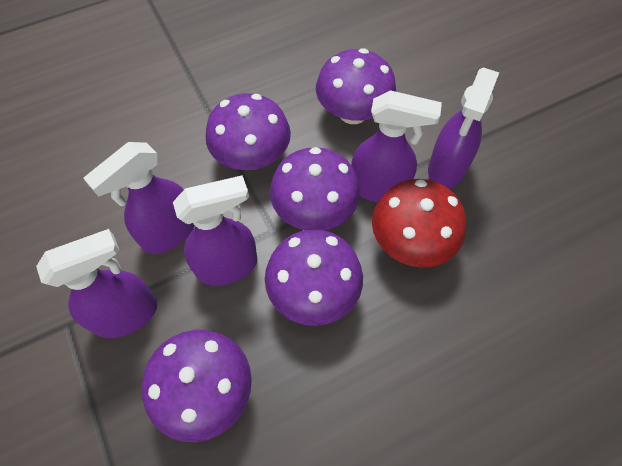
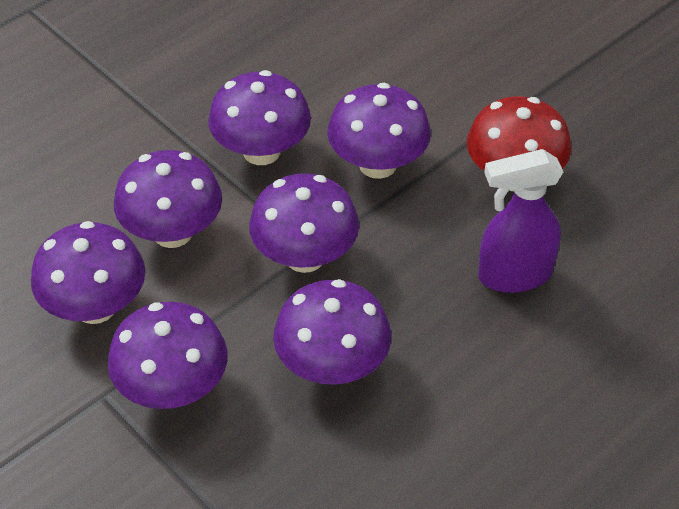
purple mushroom: [141,330,252,442] [206,93,291,170] [265,229,363,326] [270,147,360,231] [316,48,396,124] = 5 -> [31,221,146,324] [108,302,228,409] [114,150,222,248] [208,70,311,165] [249,173,359,273] [273,279,391,385] [327,83,431,179] = 7
purple spray bottle: [36,229,158,338] [83,142,195,254] [173,175,257,286] [351,90,442,202] [428,67,499,189] = 5 -> [478,149,563,293] = 1

